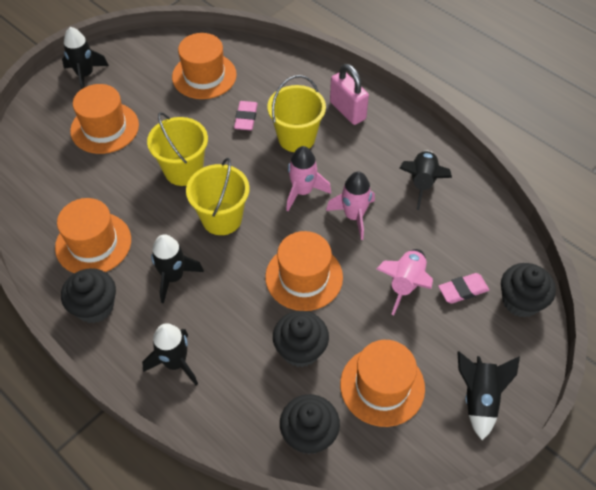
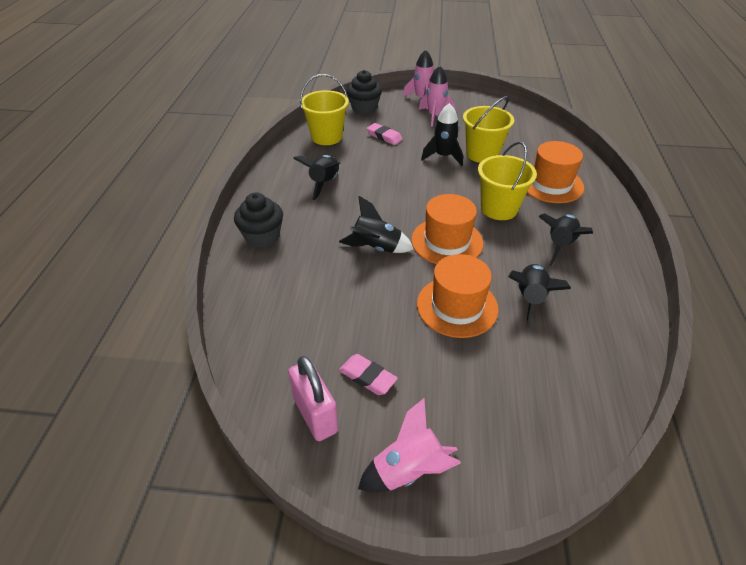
black cupcake: [61,268,116,323] [273,311,329,367] [280,394,340,454] [501,263,556,318] = 4 -> [234,193,283,248] [346,70,382,114] = 2
orange hat: [55,198,131,273] [70,84,139,154] [172,33,237,99] [265,231,343,311] [340,340,425,427] = 5 -> [411,194,484,264] [417,254,499,338] [527,141,584,203] = 3

